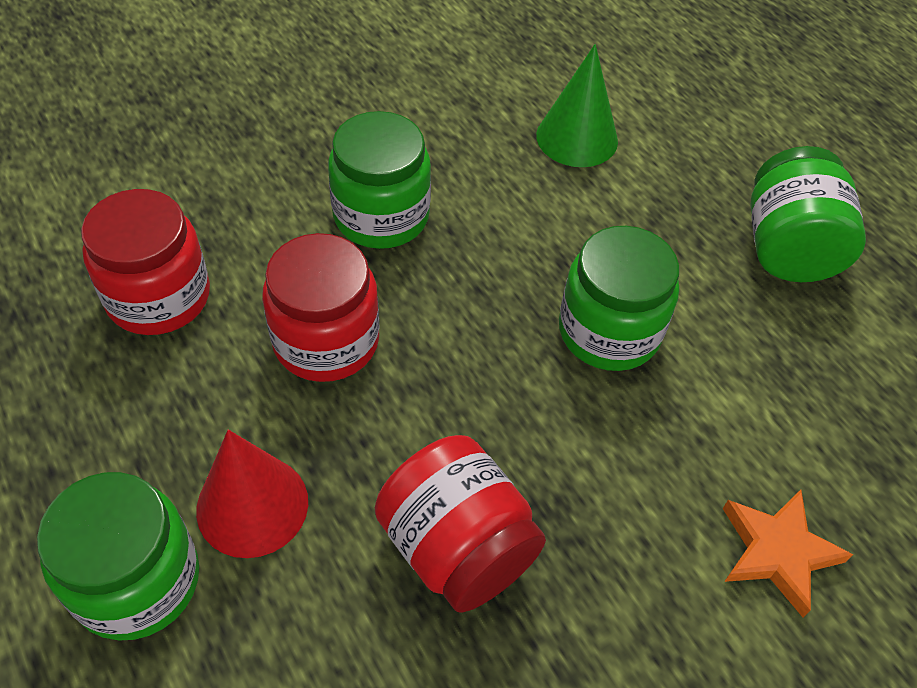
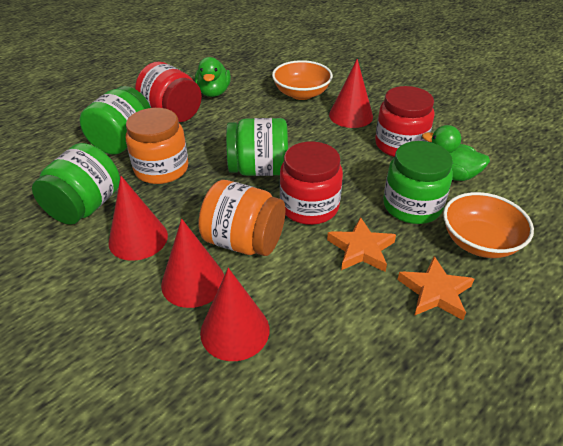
green cone: [536,44,618,167] = 1 -> none = 0
green duck: none = 0 -> [195,57,231,97] [422,125,490,181] = 2
orange bowl: none = 0 -> [272,60,333,100] [443,192,534,258] = 2
orange jar: none = 0 -> [126,108,189,184] [199,180,285,256] = 2
orange star: [723,490,853,617] = 1 -> [327,217,396,272] [397,256,474,320] = 2
red cone: [196,430,308,558] = 1 -> [108,176,168,261] [161,219,224,308] [200,268,269,361] [329,59,373,128] = 4

